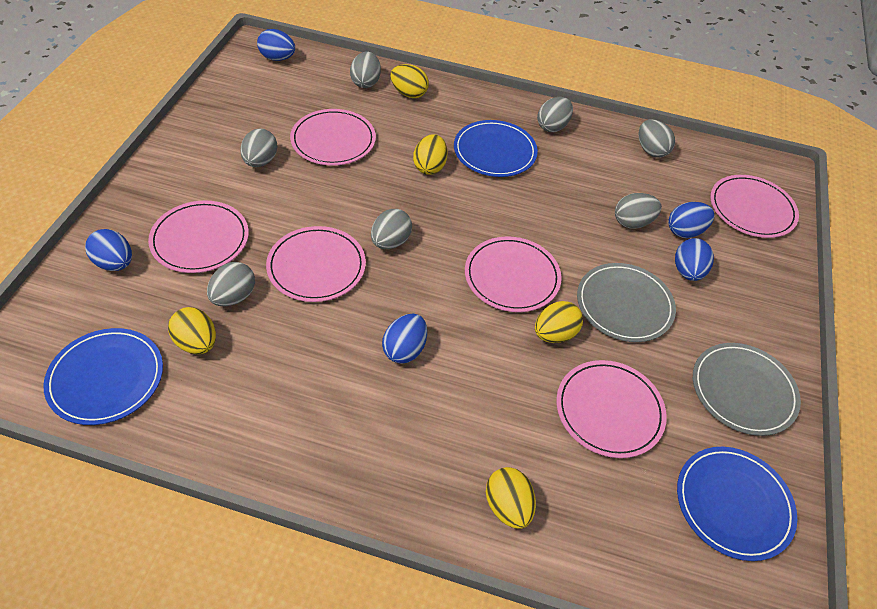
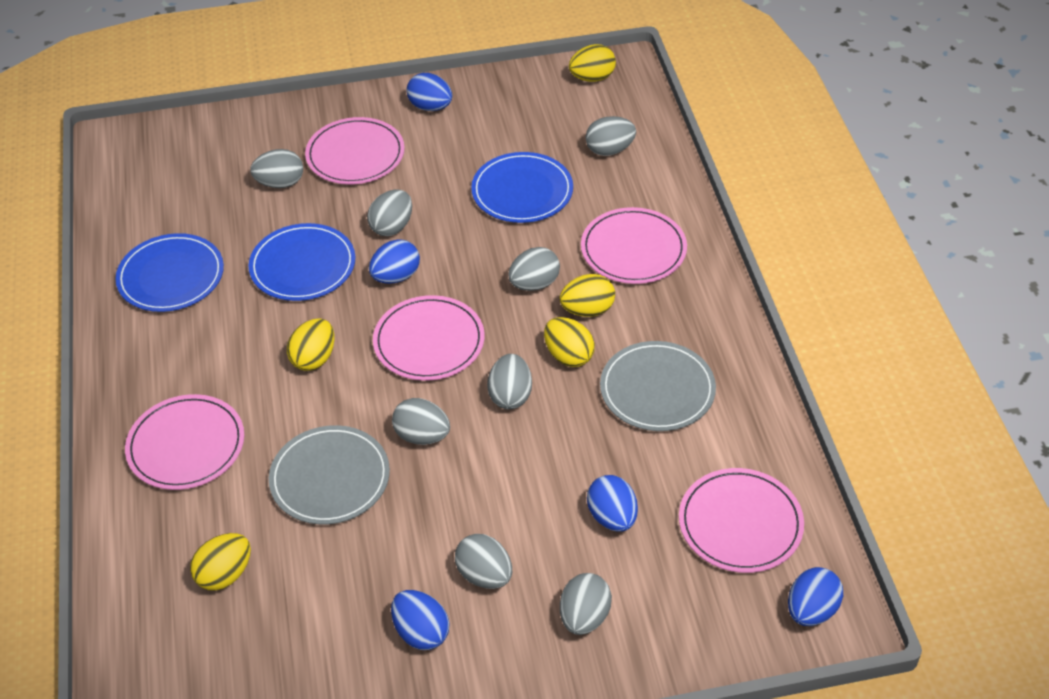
grey egg: [207,262,255,307] [240,129,278,167] [350,52,381,88] [371,209,412,249] [537,97,573,132] [615,193,662,229] [639,119,675,158] = 7 -> [250,149,303,188] [367,190,412,236] [392,398,450,445] [455,534,512,589] [487,354,532,409] [508,247,560,291] [560,573,612,635] [586,116,636,156] = 8
pink plate: [148,201,249,273] [266,226,366,302] [290,109,376,166] [465,236,562,312] [556,360,667,458] [710,175,799,238] = 6 -> [125,394,244,490] [305,117,405,184] [373,295,485,381] [581,207,687,284] [679,468,804,573] = 5

